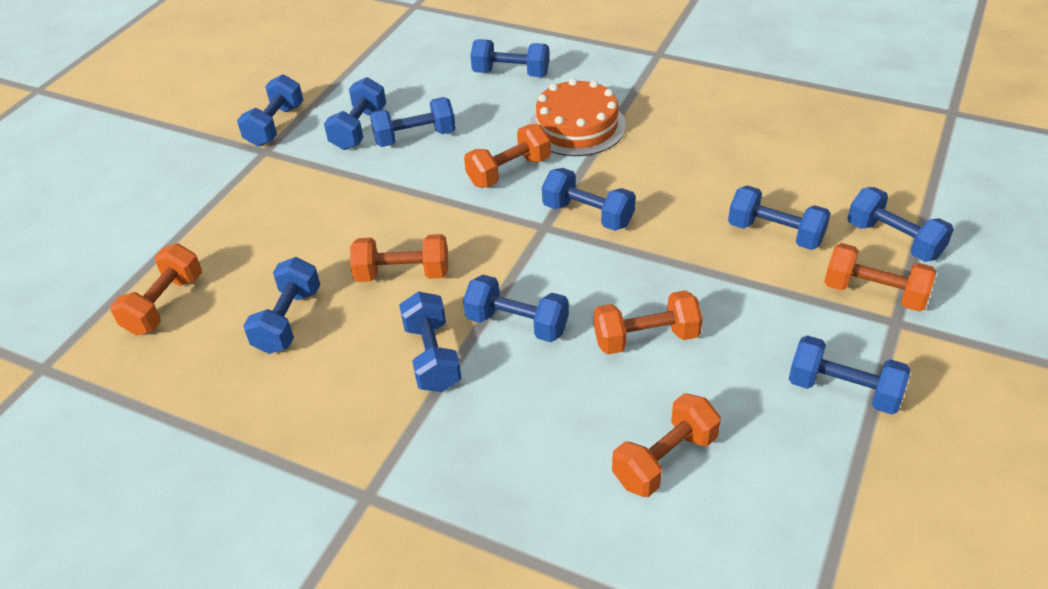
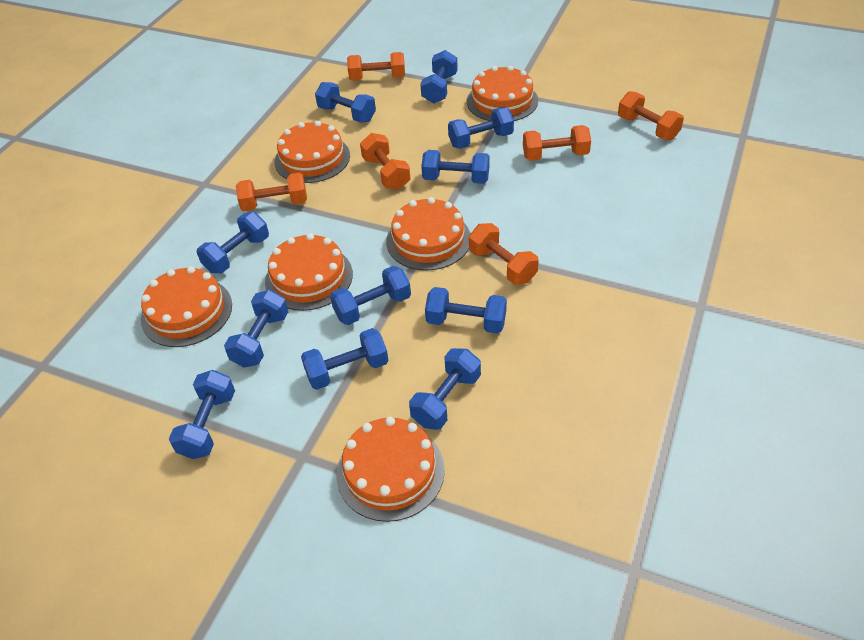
orange cake: [529,78,626,156] = 1 -> [141,266,232,347] [265,233,353,311] [275,121,350,183] [337,417,445,522] [386,197,471,271] [467,66,538,121] = 6

